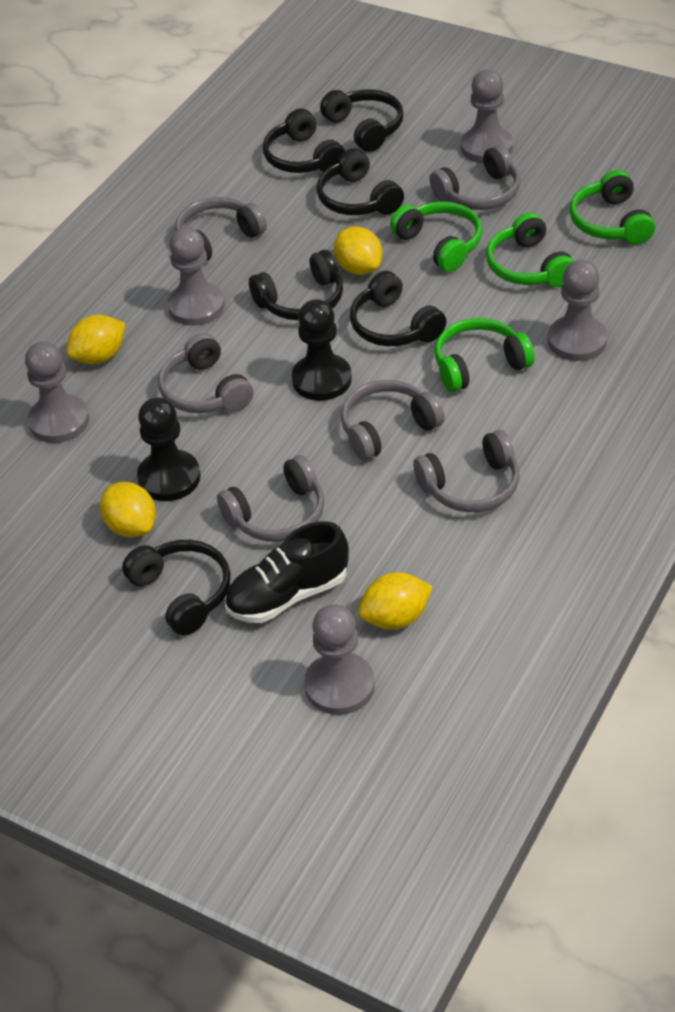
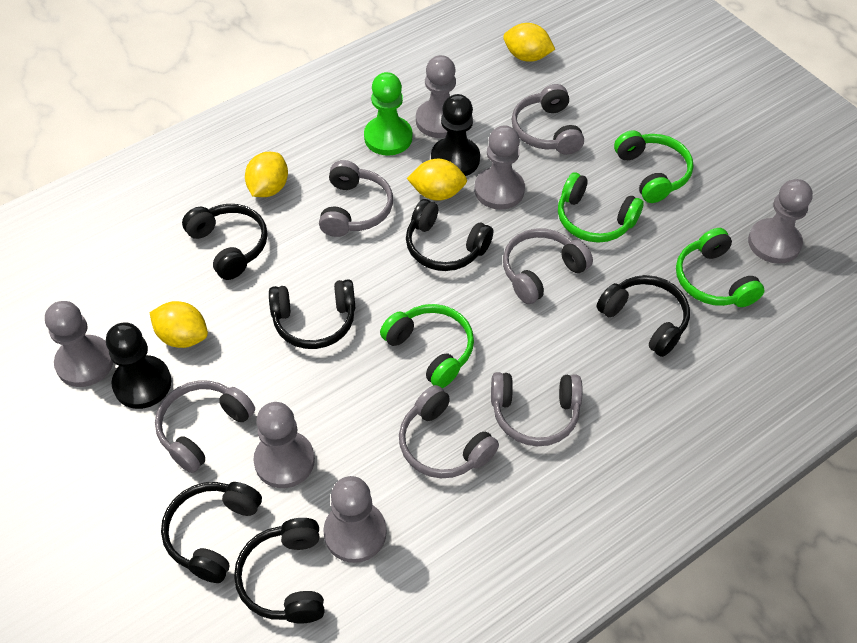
black shoe: [225,521,349,623] = 1 -> none = 0
green pawn: none = 0 -> [364,72,412,156] = 1
grey pawn: [25,341,89,443] [167,227,225,326] [304,604,375,715] [461,70,513,163] [548,260,607,361] = 5 -> [45,301,113,387] [253,402,315,488] [323,476,386,563] [416,55,456,138] [474,125,525,210] [748,179,813,264] = 6

